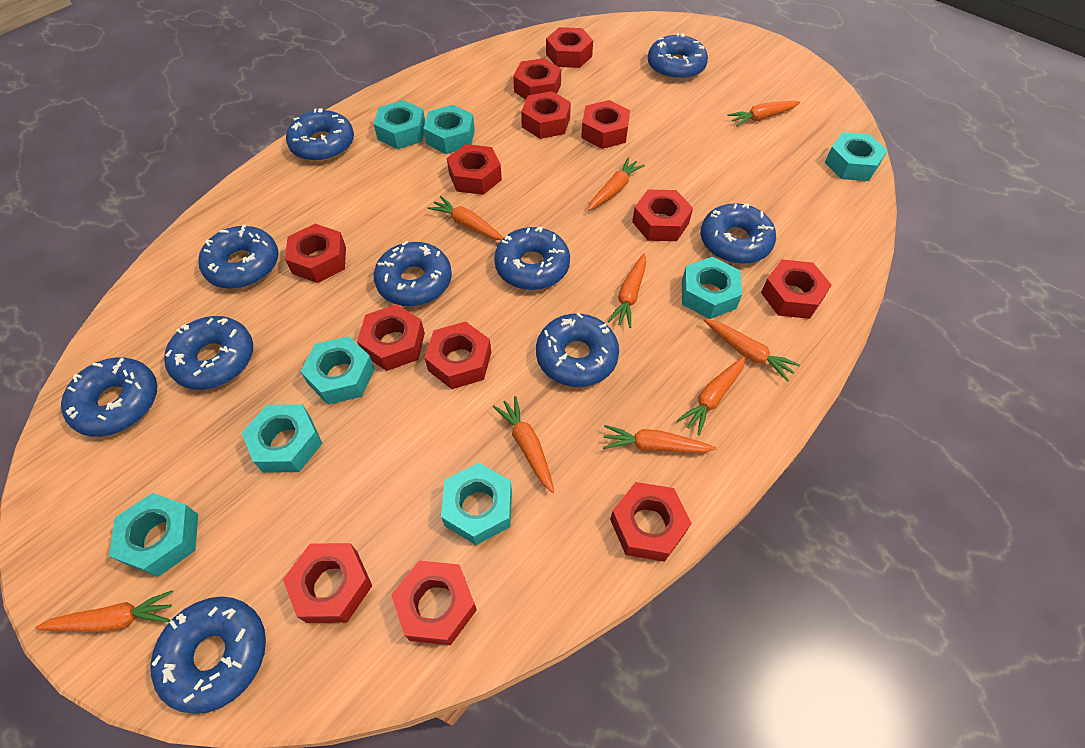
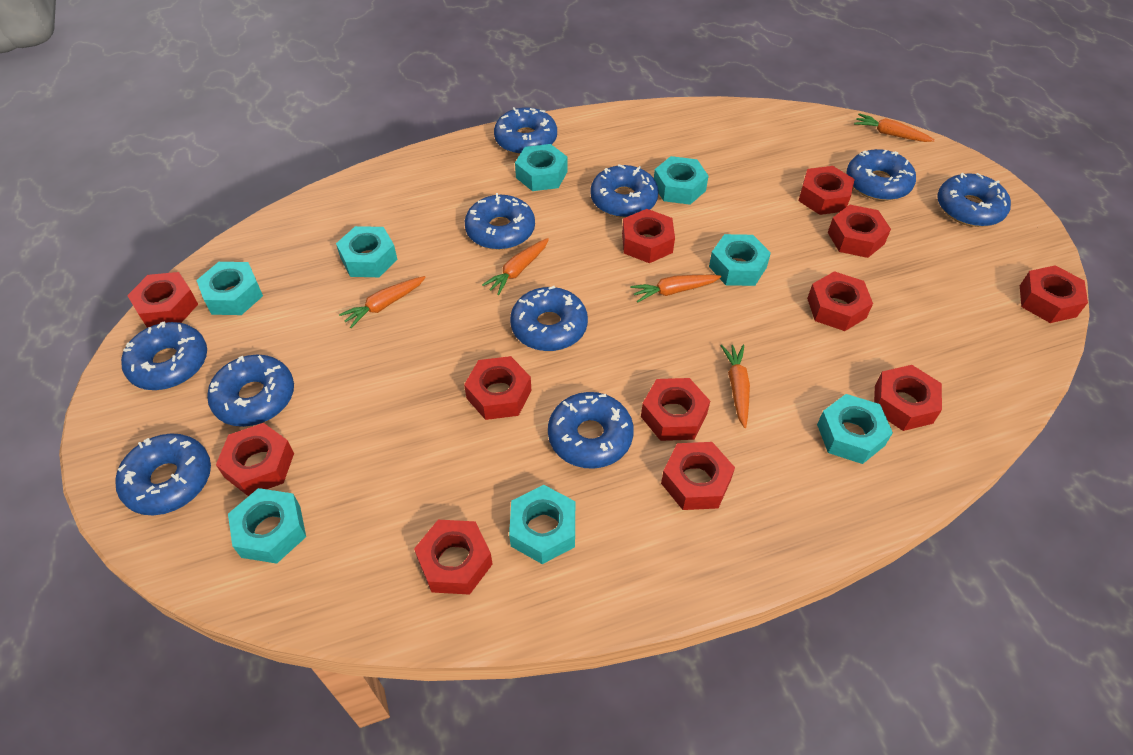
orange carrot: [35,590,173,632] [428,196,503,240] [493,396,554,493] [588,157,645,210] [603,425,716,453] [608,253,646,328] [677,356,746,435] [704,319,800,382] [727,101,801,127] = 9 -> [339,276,426,328] [482,238,549,295] [630,275,721,303] [721,345,750,428] [854,113,935,142] = 5
red nut: [283,543,372,623] [285,224,346,283] [357,304,425,371] [391,561,477,645] [424,322,491,389] [447,144,502,195] [513,58,561,100] [521,91,571,139] [546,27,593,68] [581,100,630,149] [610,482,691,562] [632,190,693,241] [761,260,832,319] = 13 -> [127,272,198,328] [216,423,294,496] [414,520,493,595] [464,356,532,420] [622,209,675,263] [641,378,710,441] [661,442,735,510] [798,166,855,215] [807,271,873,331] [828,205,891,258] [874,365,942,431] [1020,265,1088,323] = 12

